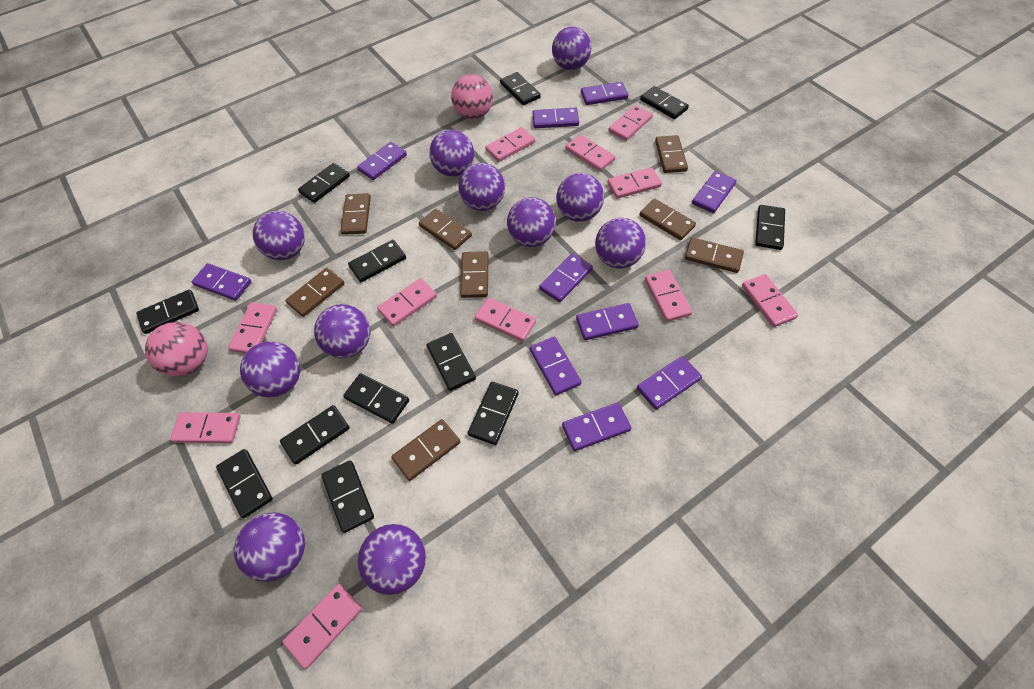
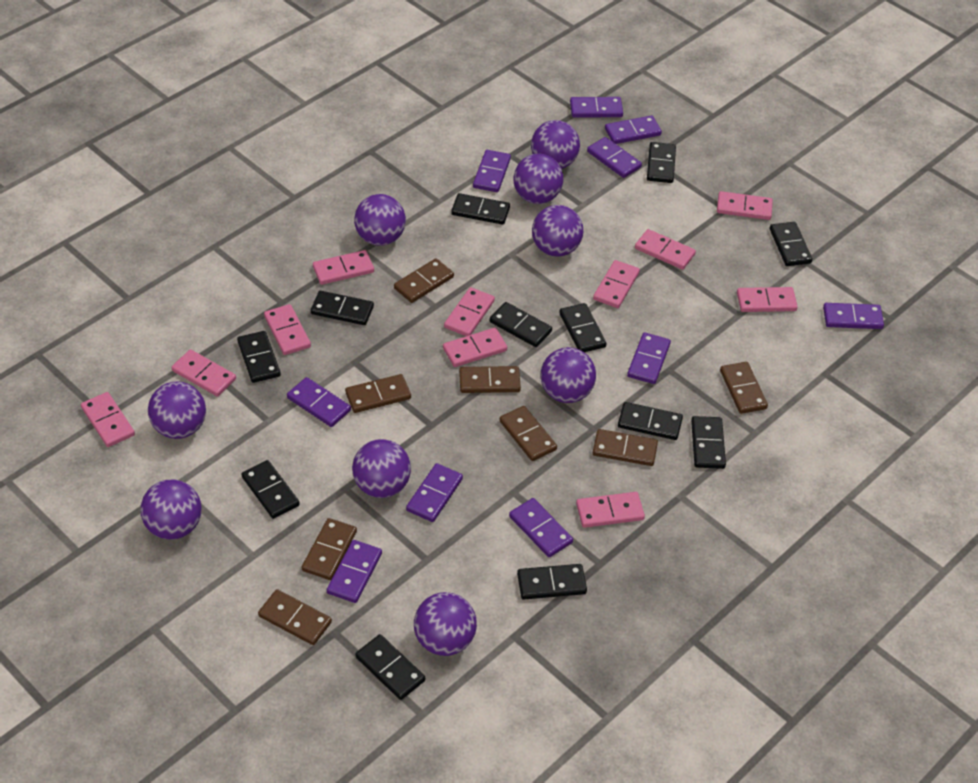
pink ball: [145,322,207,377] [451,74,493,119] = 2 -> none = 0
purple ball: [234,512,305,582] [240,342,300,398] [253,211,305,260] [314,304,370,358] [358,524,426,595] [429,130,474,177] [458,163,505,211] [507,197,556,247] [552,26,591,70] [556,173,604,222] [595,218,646,269] = 11 -> [141,479,202,540] [148,382,206,439] [352,439,411,498] [354,194,406,246] [414,592,477,656] [513,154,563,204] [531,120,580,169] [532,205,583,257] [540,347,596,403] = 9

